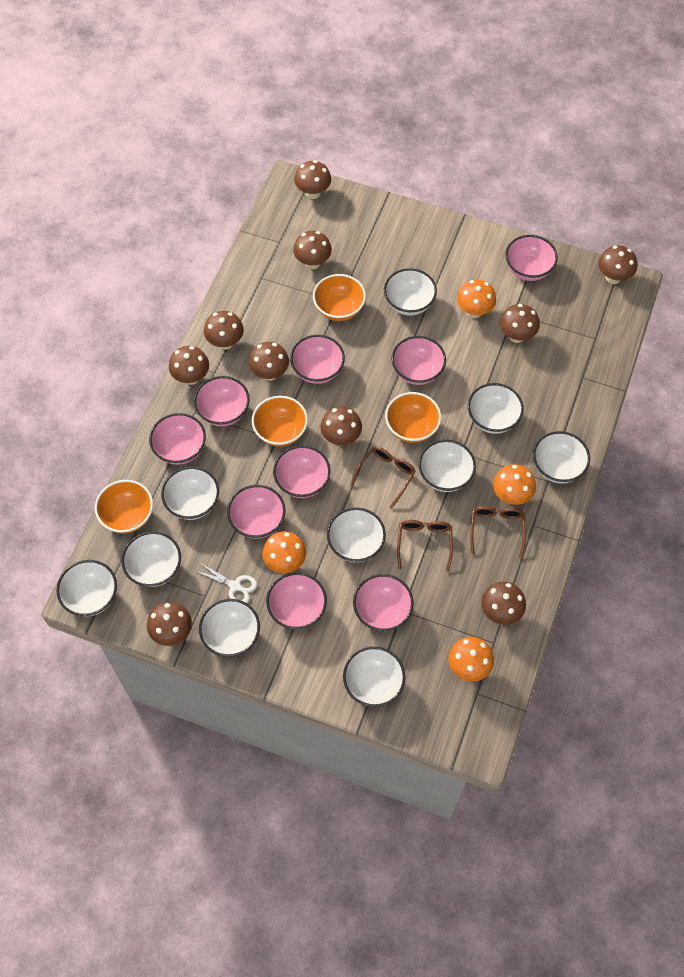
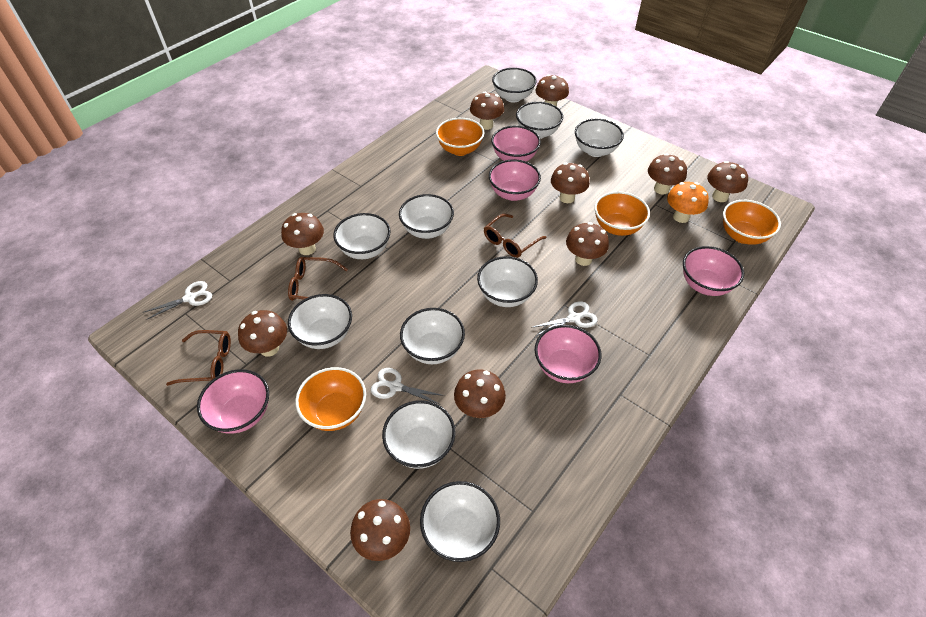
orange mushroom: [262,531,306,573] [448,637,494,682] [457,280,496,318] [493,464,536,505] = 4 -> [667,182,709,223] = 1
pink bowl: [149,413,206,465] [194,376,250,426] [227,485,286,539] [266,572,327,629] [273,446,331,498] [290,335,345,384] [353,574,414,631] [391,336,446,385] [505,235,558,281] = 9 -> [197,369,269,434] [489,159,541,201] [491,126,541,161] [535,325,601,383] [683,246,744,296] = 5
white scissors: [195,562,257,603] = 1 -> [143,281,212,320] [371,368,445,405] [531,301,598,336] = 3

